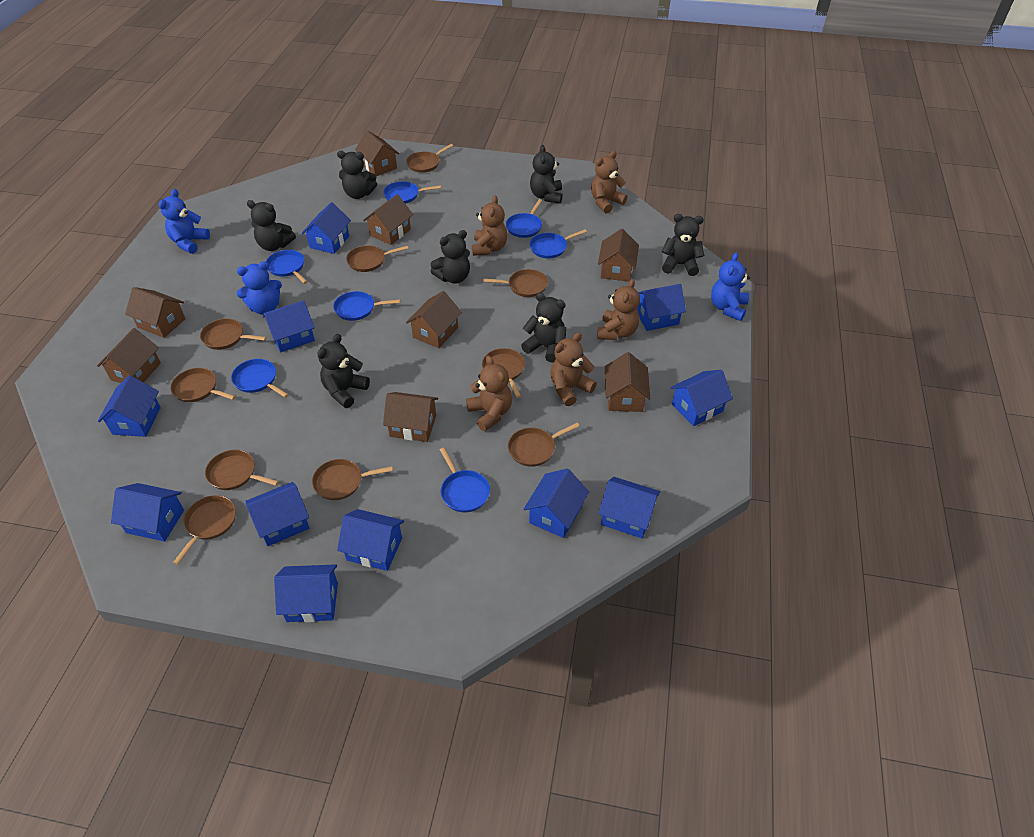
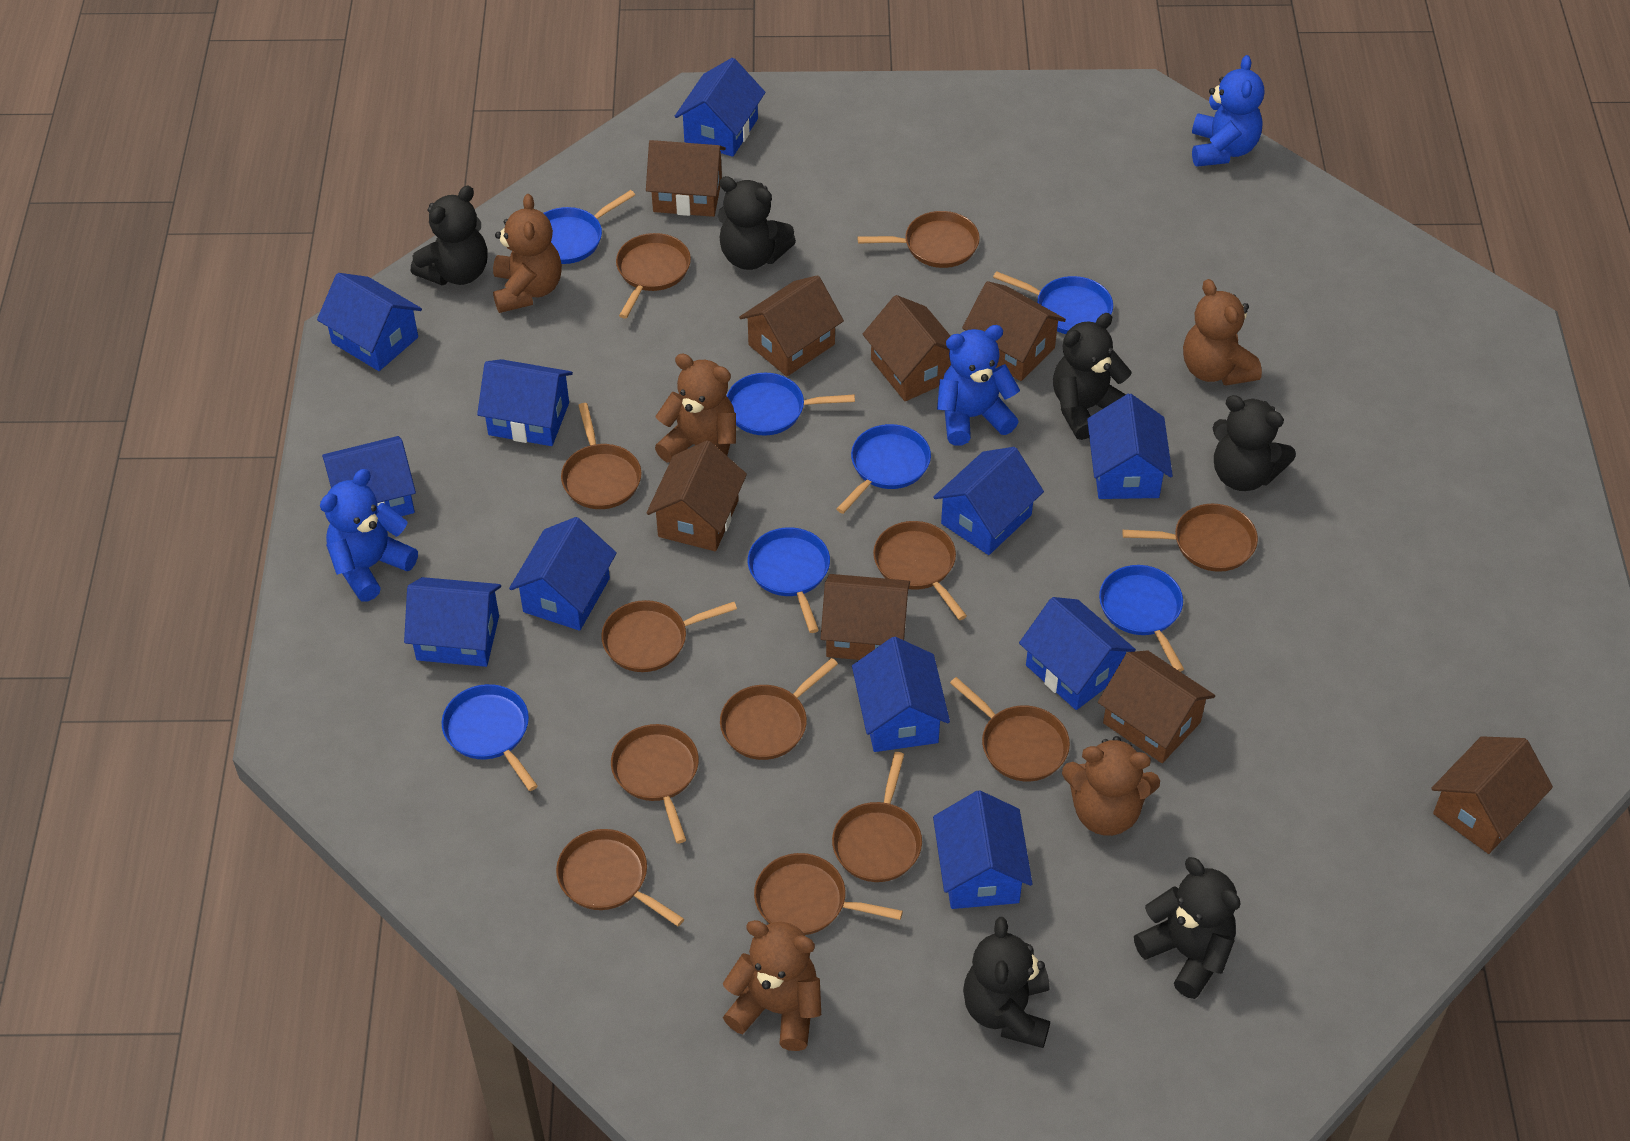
black teddy bear: [247,200,296,251] [317,334,370,408] [337,151,377,199] [430,230,470,284] [521,292,566,363] [530,145,563,204] [661,214,704,276] = 7 -> [411,186,488,285] [718,176,796,270] [963,917,1050,1048] [1053,313,1132,440] [1134,857,1241,999] [1212,395,1296,491] = 6
brown pan: [170,368,236,402] [173,495,236,565] [200,318,266,350] [205,450,279,490] [312,459,393,500] [346,245,408,272] [406,144,453,173] [482,348,525,398] [483,269,548,297] [508,423,579,467] = 10 -> [556,829,684,926] [561,403,642,509] [601,600,737,672] [611,724,699,843] [616,233,691,319] [720,658,838,760] [754,853,903,935] [832,752,922,882] [858,211,980,268] [873,521,967,620] [950,677,1070,781] [1122,504,1258,572] = 12

